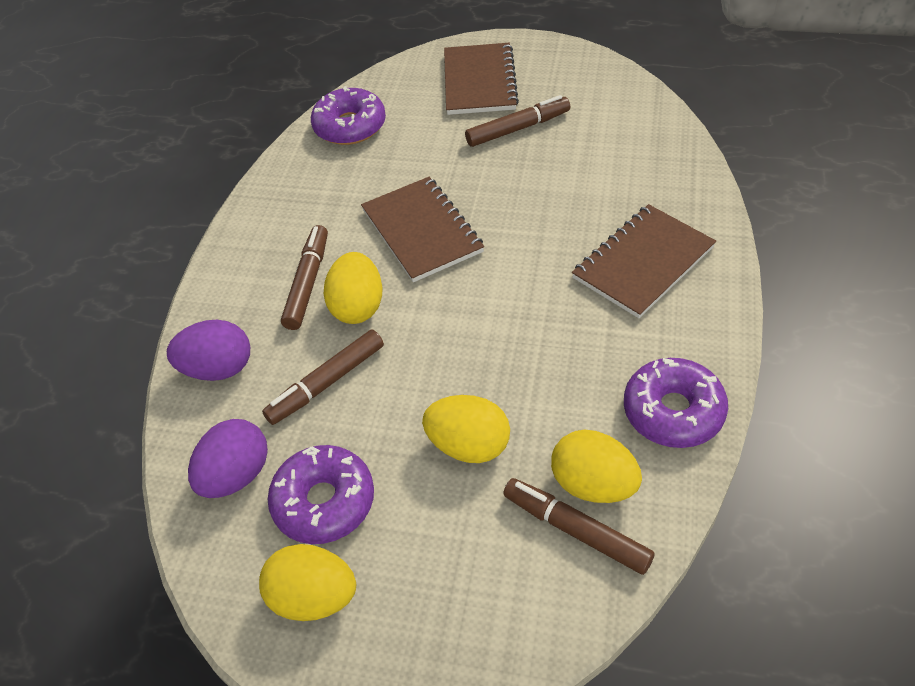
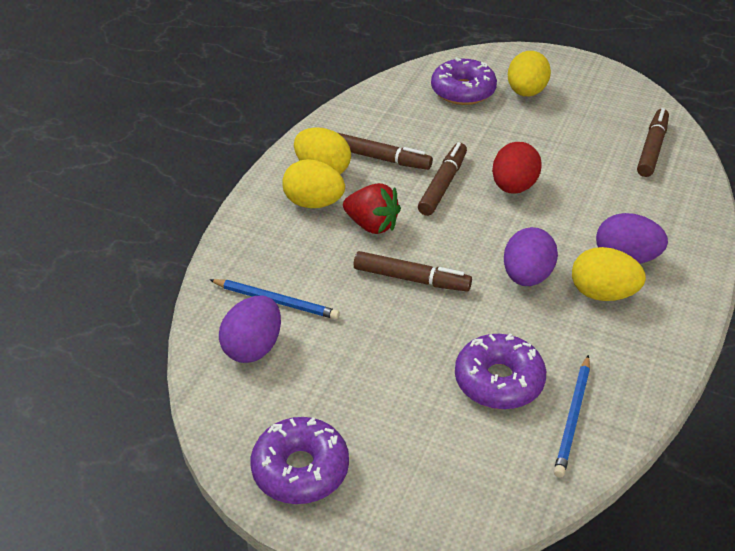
blue pencil: none = 0 -> [209,279,340,319] [554,355,590,478] = 2
brown notebook: [361,177,484,282] [444,43,519,115] [572,204,716,318] = 3 -> none = 0
purple egg: [167,320,250,381] [188,419,268,498] = 2 -> [219,296,281,363] [504,227,558,286] [596,213,668,264] = 3
red egg: none = 0 -> [492,142,542,194] = 1
red strawberry: none = 0 -> [343,183,401,234] = 1

